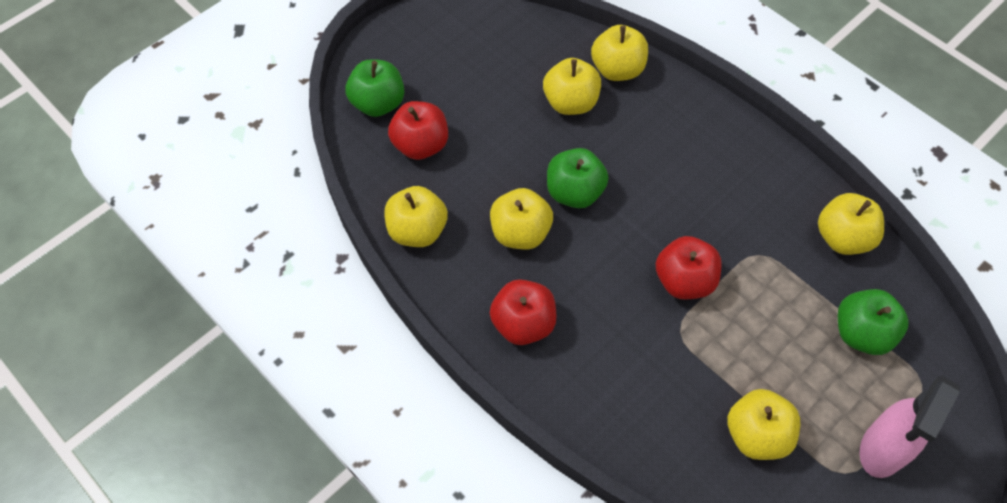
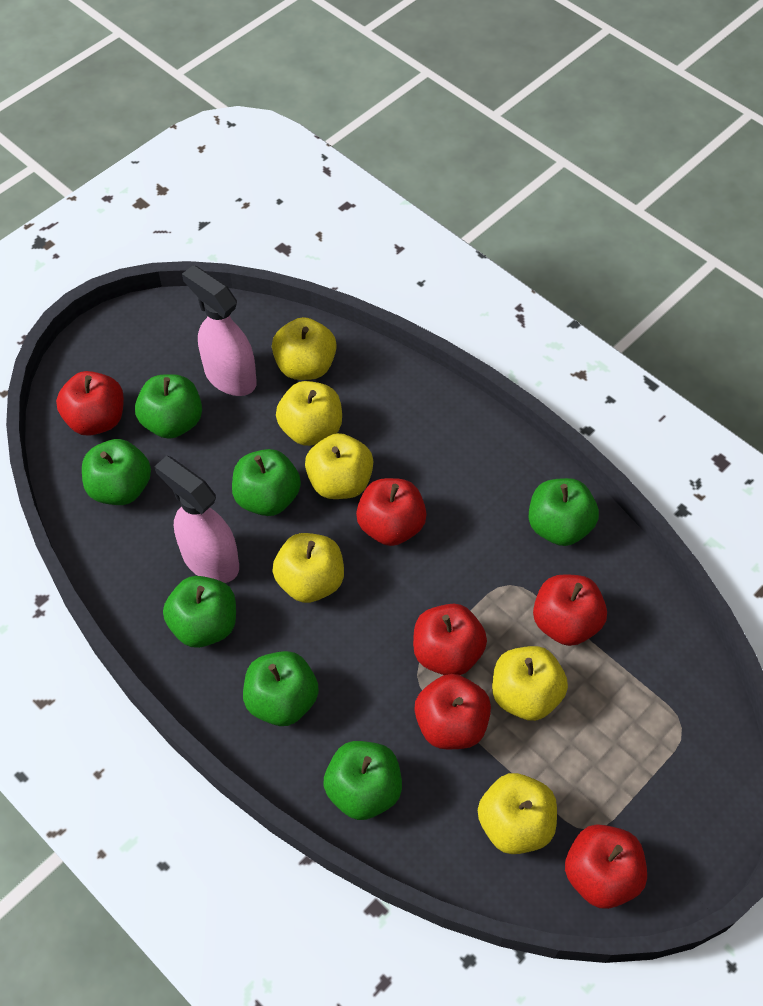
green apple: [346,59,404,117] [547,148,609,208] [838,289,909,355] = 3 -> [82,439,151,505] [135,374,202,439] [163,576,236,648] [232,449,301,516] [243,651,319,726] [323,741,402,820] [528,478,599,546] = 7
pink spray bottle: [860,375,960,478] = 1 -> [154,456,239,583] [182,265,257,396] = 2
red apple: [388,101,448,160] [490,279,556,345] [656,236,722,299] = 3 -> [56,371,124,436] [356,478,427,546] [413,604,487,675] [414,674,491,749] [533,574,607,646] [565,824,647,909] = 6

